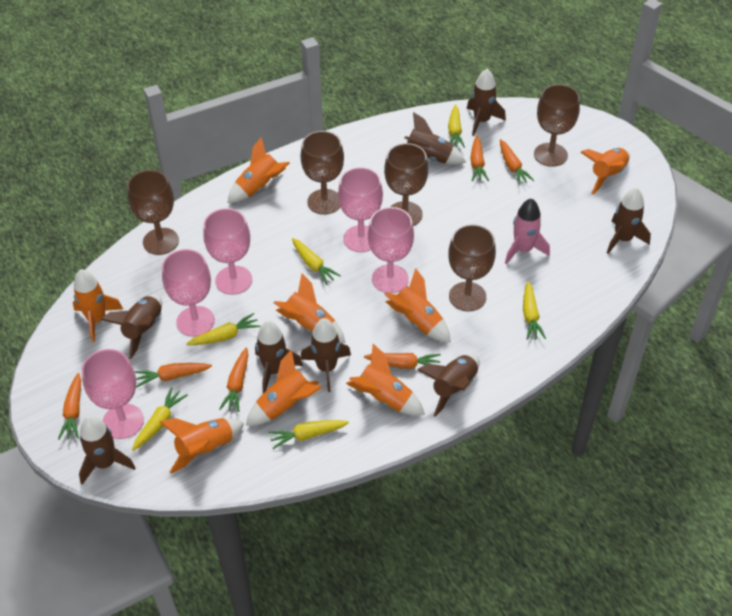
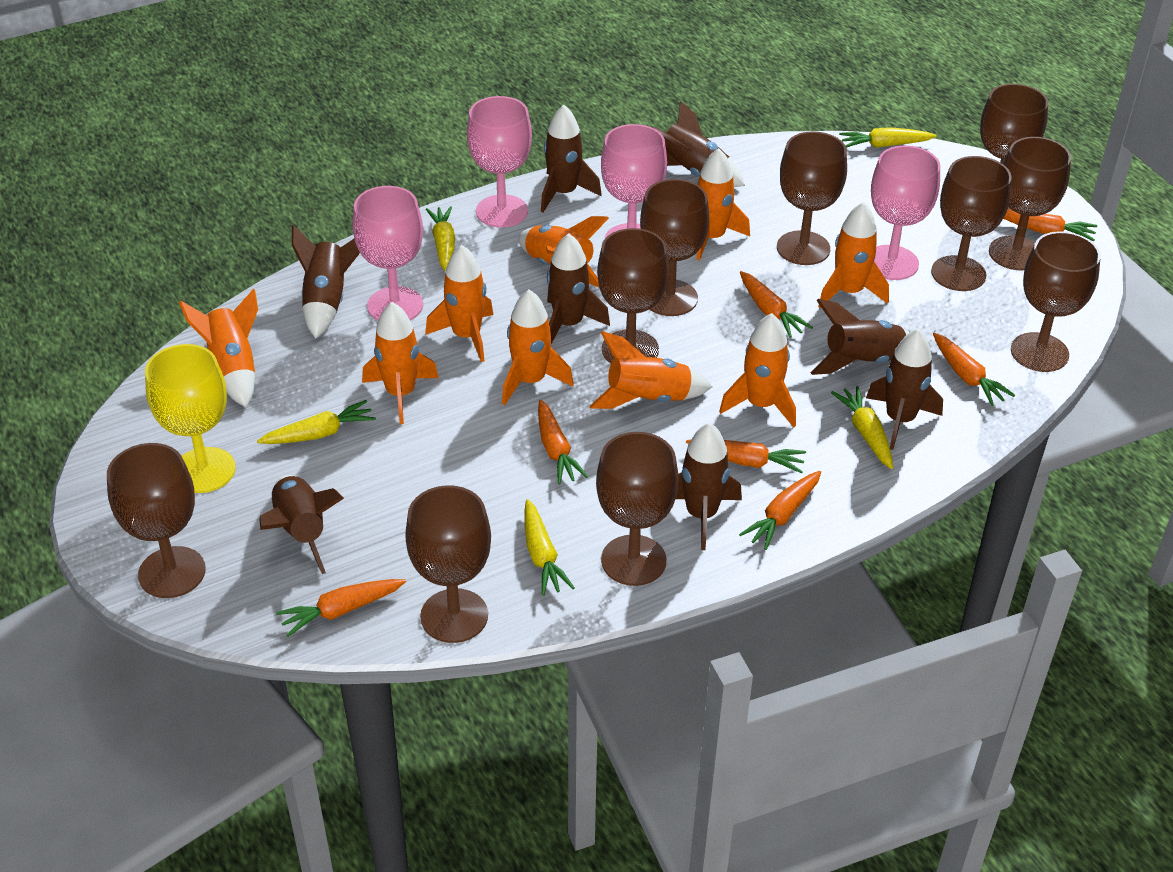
brown goblet: [127,170,179,255] [301,131,344,215] [384,143,428,226] [448,224,496,311] [534,84,580,167] = 5 -> [107,443,206,598] [405,485,491,643] [596,432,679,586] [597,228,669,363] [640,179,709,316] [777,131,847,265] [931,156,1012,291] [980,84,1048,209] [989,137,1071,270] [1011,231,1101,372] = 10
orange carrot: [58,373,81,440] [134,363,212,388] [219,348,248,412] [364,353,441,369] [470,136,489,181] [500,139,534,185] = 6 -> [276,579,406,637] [538,400,588,484] [686,439,806,473] [739,471,821,550] [740,271,813,338] [933,333,1015,406] [1003,209,1097,241] = 7
orange rocket: [73,269,123,342] [160,418,244,473] [227,137,290,203] [246,349,322,426] [274,274,345,343] [346,344,425,415] [384,268,451,343] [580,148,630,194] = 8 -> [179,289,258,408] [362,302,439,424] [425,245,493,362] [502,290,574,405] [518,216,609,287] [589,331,713,409] [696,148,750,261] [719,313,796,427] [818,202,889,309] = 9
pink goblet: [82,349,144,439] [162,249,215,337] [203,208,252,295] [338,167,383,252] [368,207,414,294] = 5 -> [352,186,423,321] [467,96,532,228] [601,124,667,238] [871,146,940,280] = 4
pink rocket: [505,198,550,264] = 1 -> none = 0
yellow carrot: [132,387,188,451] [186,313,260,345] [268,420,349,449] [292,238,341,285] [448,104,465,148] [523,281,546,340] = 6 -> [257,400,376,444] [426,206,455,271] [524,499,574,596] [831,386,893,469] [839,127,936,148] = 5
yellow goblet: none = 0 -> [145,344,236,493] = 1

